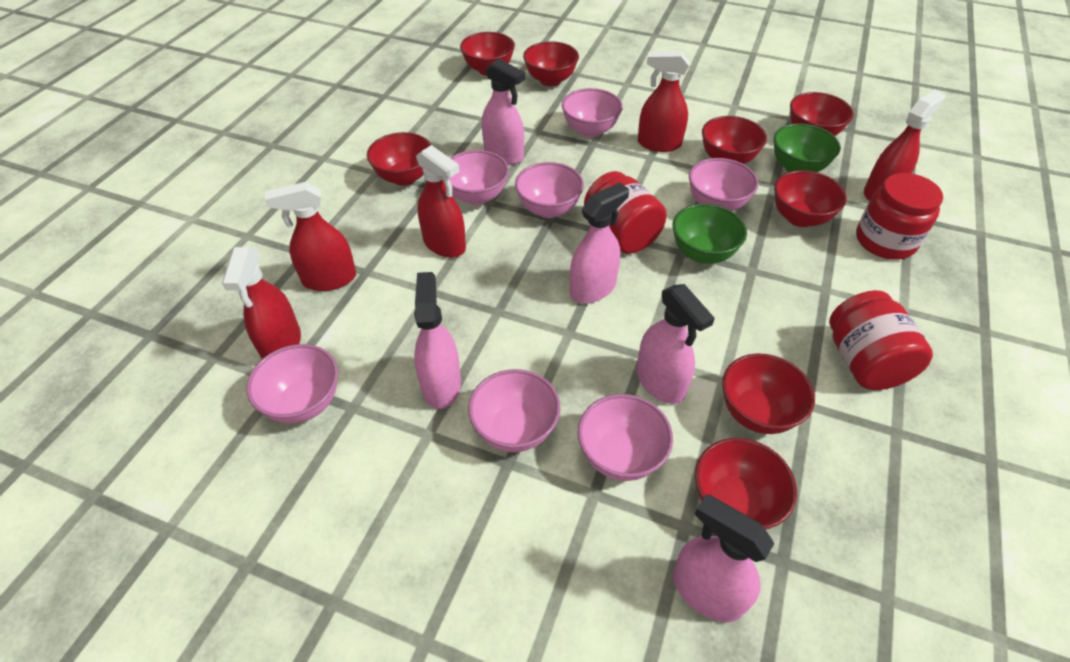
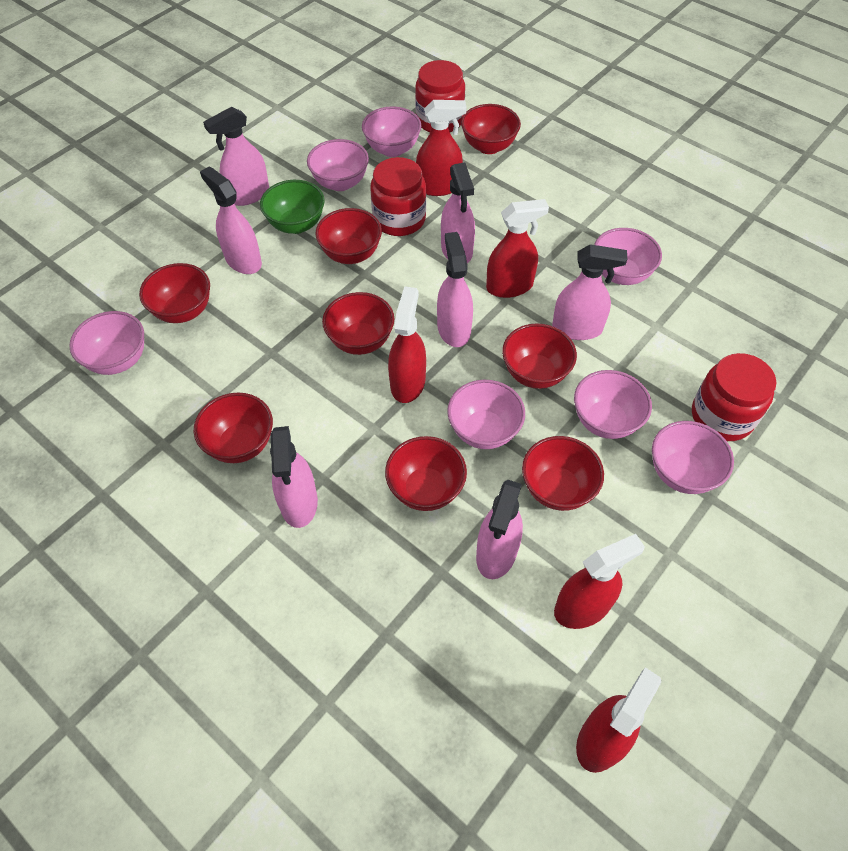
green bowl: [672,204,747,264] [774,123,841,172] = 2 -> [260,180,325,234] = 1
pink spray bottle: [414,272,461,409] [482,59,525,165] [570,183,629,304] [637,284,715,404] [673,494,774,622] = 5 -> [200,167,262,274] [203,107,269,206] [270,426,318,528] [437,232,473,347] [441,163,475,263] [476,480,523,579] [552,244,627,340] = 7

